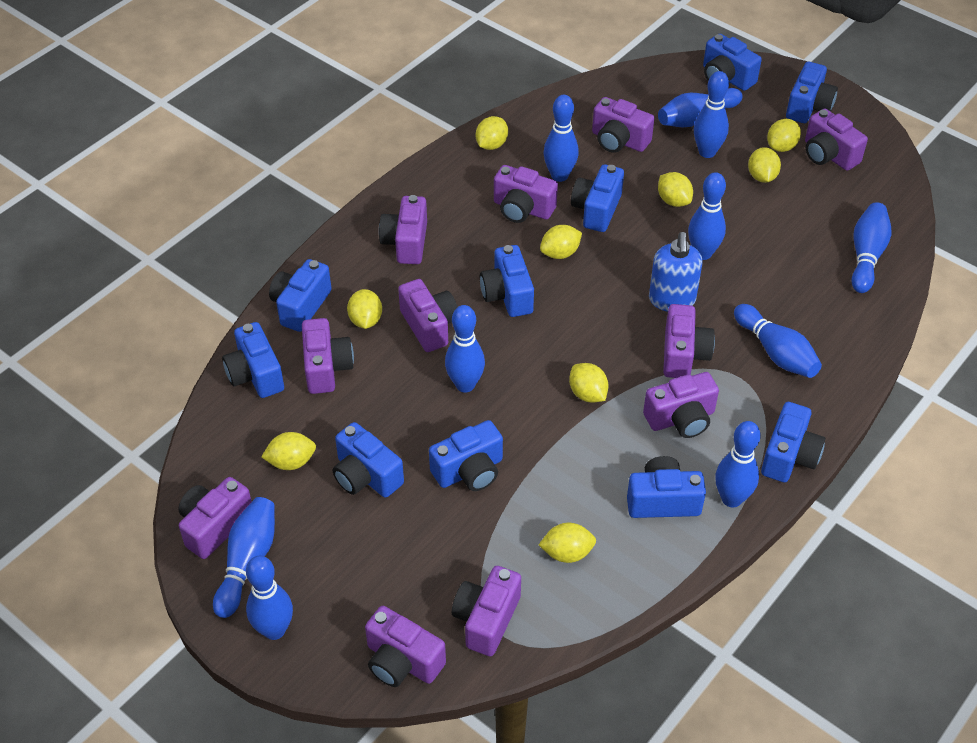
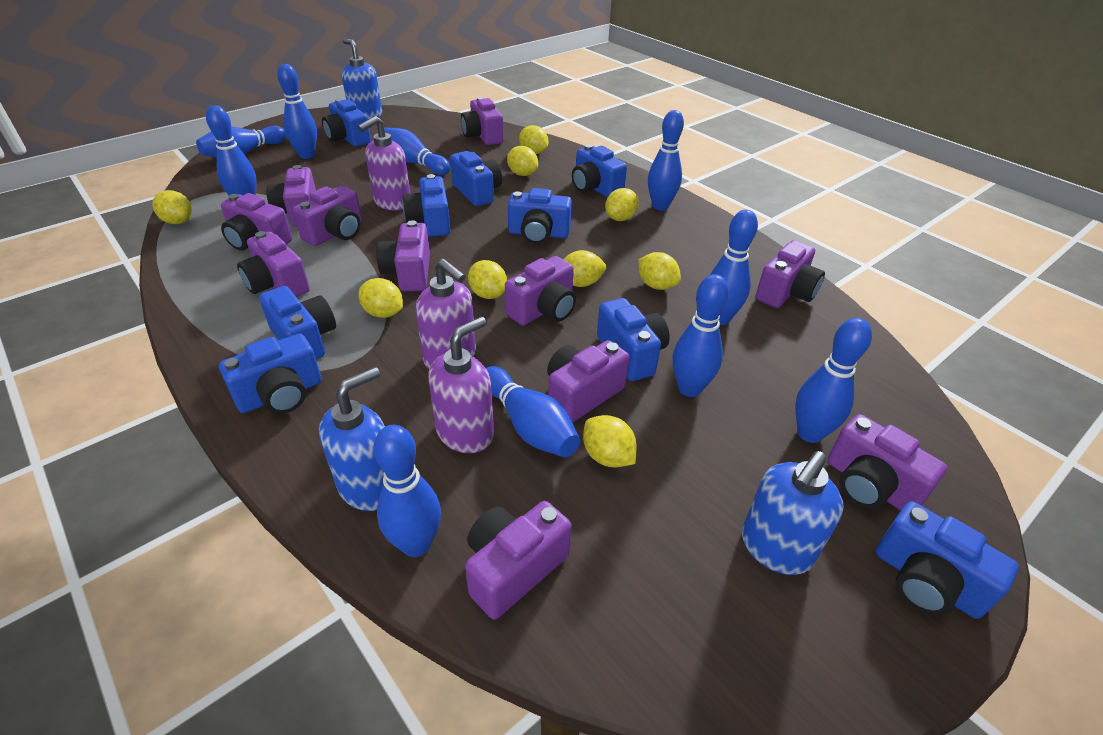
blue camera: [222,322,284,398] [269,259,332,332] [333,422,404,498] [429,420,503,491] [480,245,534,317] [571,164,624,232] [627,456,706,518] [703,34,762,91] [761,402,825,482] [786,62,838,123] = 10 -> [219,333,322,414] [259,286,336,359] [322,99,371,147] [402,174,451,237] [450,151,502,206] [508,188,572,244] [572,144,627,198] [597,298,670,381] [875,501,1019,619] = 9
blue soap dispenser: [649,232,703,312] = 1 -> [319,367,385,511] [342,38,382,120] [742,451,844,575] = 3
purple soap dispenser: none = 0 -> [358,116,410,210] [416,259,476,369] [428,316,494,453] = 3

